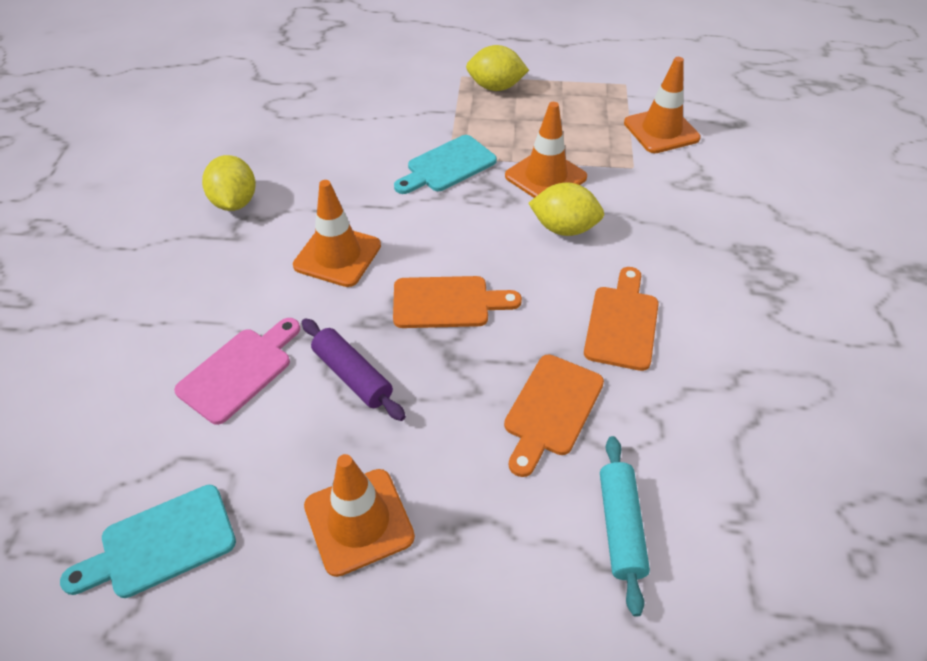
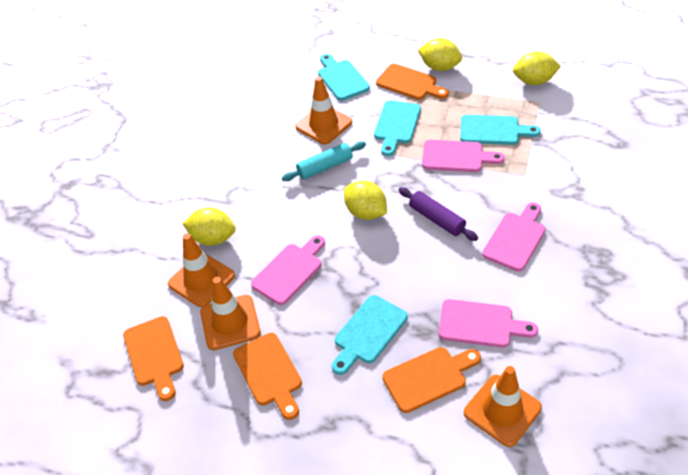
orange cutting board: [393,276,522,328] [504,354,604,477] [584,267,659,371] = 3 -> [123,316,184,401] [233,333,302,420] [376,64,449,100] [382,347,481,413] = 4
pink cutting board: [174,318,300,425] = 1 -> [251,236,325,305] [422,140,505,172] [439,299,538,348] [482,203,546,272] = 4
turquoise cutting board: [60,485,236,598] [394,135,497,194] = 2 -> [318,54,370,101] [332,295,408,375] [374,101,421,156] [460,115,541,145] = 4
yellow lemon: [202,155,256,211] [466,45,529,91] [528,182,604,236] = 3 -> [183,207,236,246] [344,181,387,220] [418,38,462,71] [513,51,561,85] = 4

